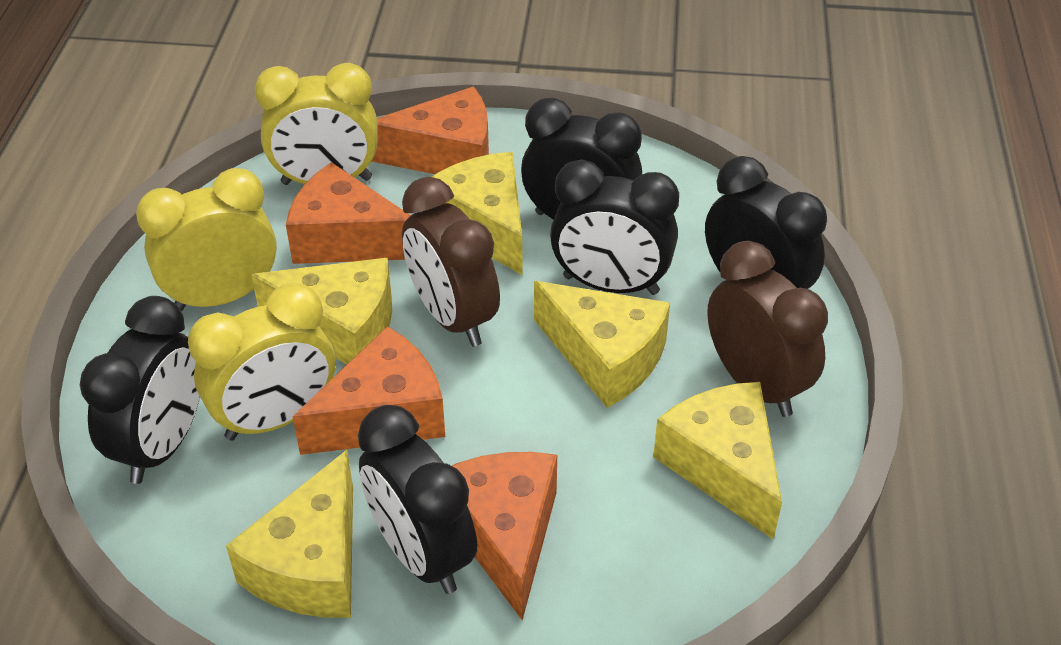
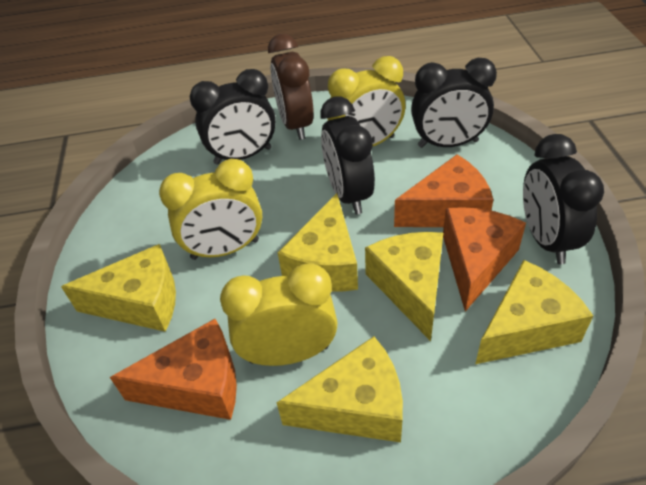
black clock: [80,296,200,484] [358,405,477,594] [521,98,642,220] [550,160,679,295] [705,156,827,289] = 5 -> [190,69,276,165] [320,96,375,215] [411,58,497,148] [523,134,604,264] = 4
brown clock: [402,177,500,347] [707,241,828,417] = 2 -> [268,34,314,140] = 1
orange cheese: [286,162,411,264] [292,326,445,455] [371,87,489,174] [452,452,557,620] = 4 -> [110,319,237,420] [394,155,493,227] [443,207,526,312] = 3

